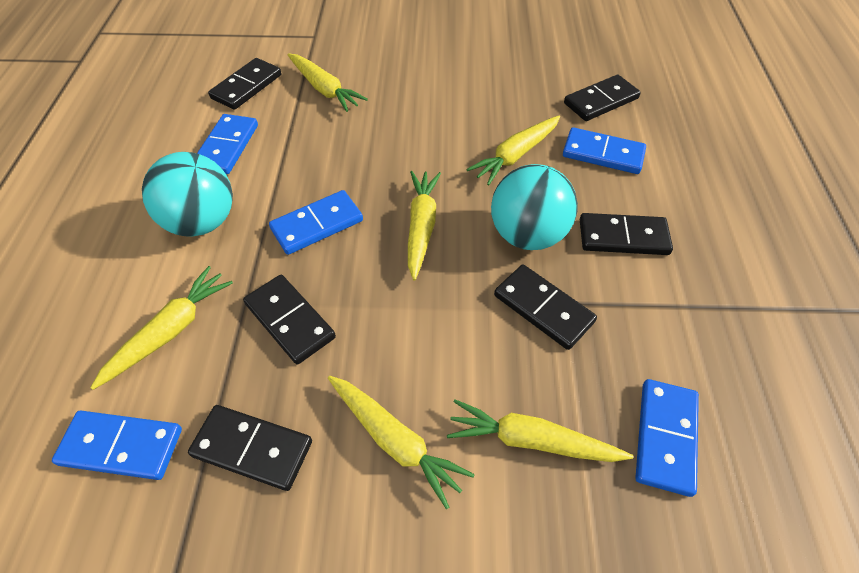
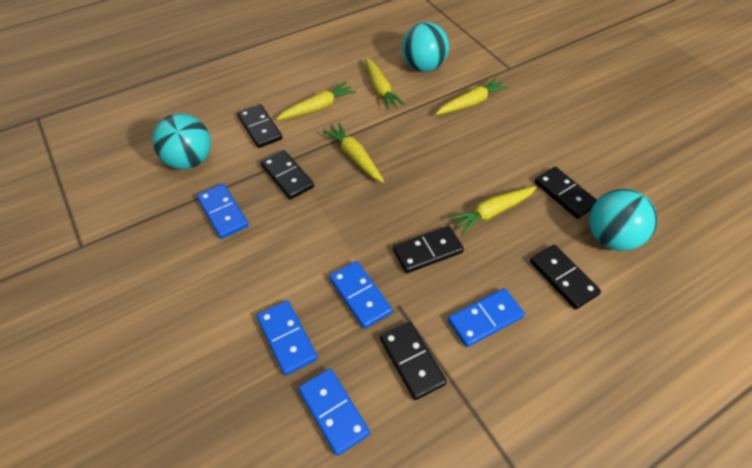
turquoise ball: [142,152,233,236] [491,164,578,250] = 2 -> [152,113,211,169] [402,22,449,72] [589,189,658,251] = 3
yellow carrot: [90,266,233,390] [287,53,368,112] [328,376,475,509] [408,171,441,280] [447,399,633,462] [466,116,560,185] = 6 -> [276,82,356,120] [322,123,384,183] [365,57,405,110] [436,78,509,115] [449,186,537,235] = 5

